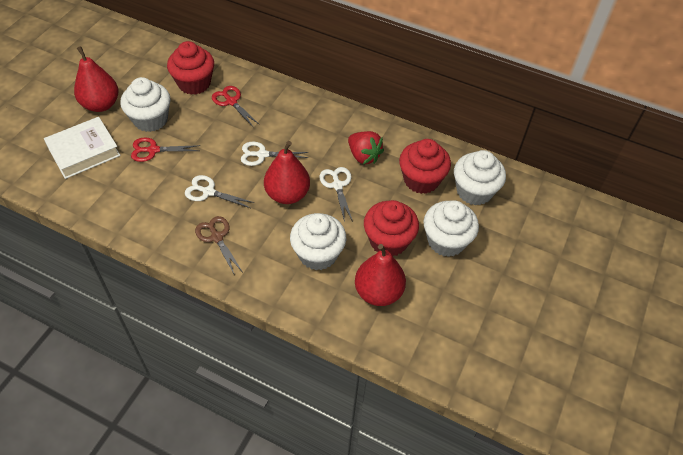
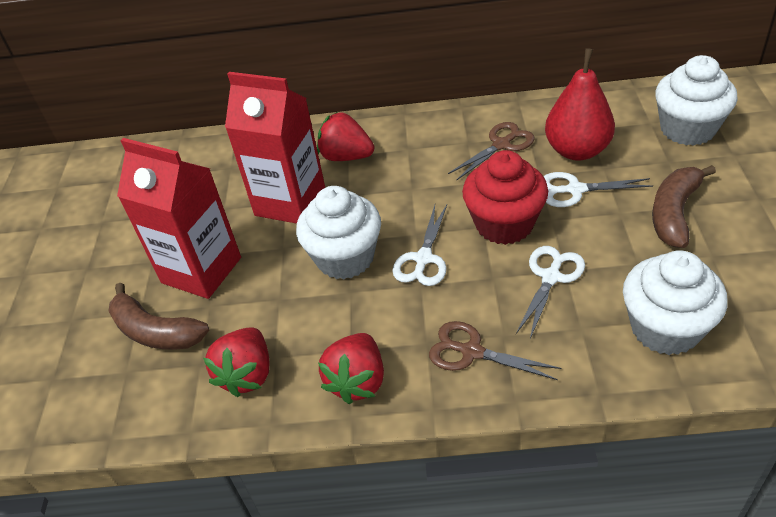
brown banana: none = 0 -> [108,283,209,350] [652,165,716,248] = 2
brown scissors: [195,216,242,274] = 1 -> [429,321,561,380] [448,122,535,180] = 2
red carton: none = 0 -> [117,138,241,299] [225,72,325,224] = 2
red cupcake: [167,41,214,95] [364,200,419,256] [399,139,451,194] = 3 -> [462,150,548,245] = 1
red pear: [74,46,119,112] [264,141,310,204] [355,244,406,306] = 3 -> [545,48,615,161] = 1
red scissors: [131,138,200,162] [212,86,260,127] = 2 -> none = 0
red strawberry: [348,131,384,164] = 1 -> [203,327,269,397] [317,112,374,161] [318,333,384,404] = 3
white book: [44,117,121,179] = 1 -> none = 0
white cupcake: [120,77,170,132] [290,213,346,270] [423,200,479,257] [454,150,506,205] = 4 -> [296,186,381,279] [623,250,728,355] [655,55,738,146] = 3

